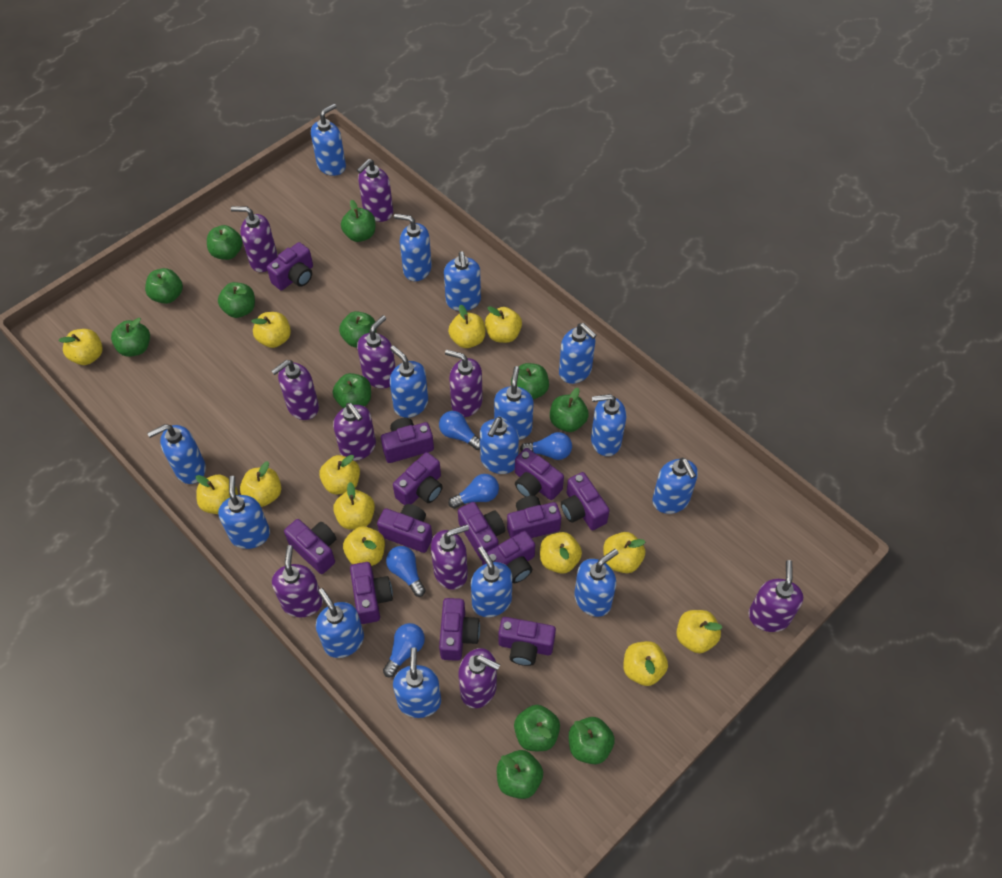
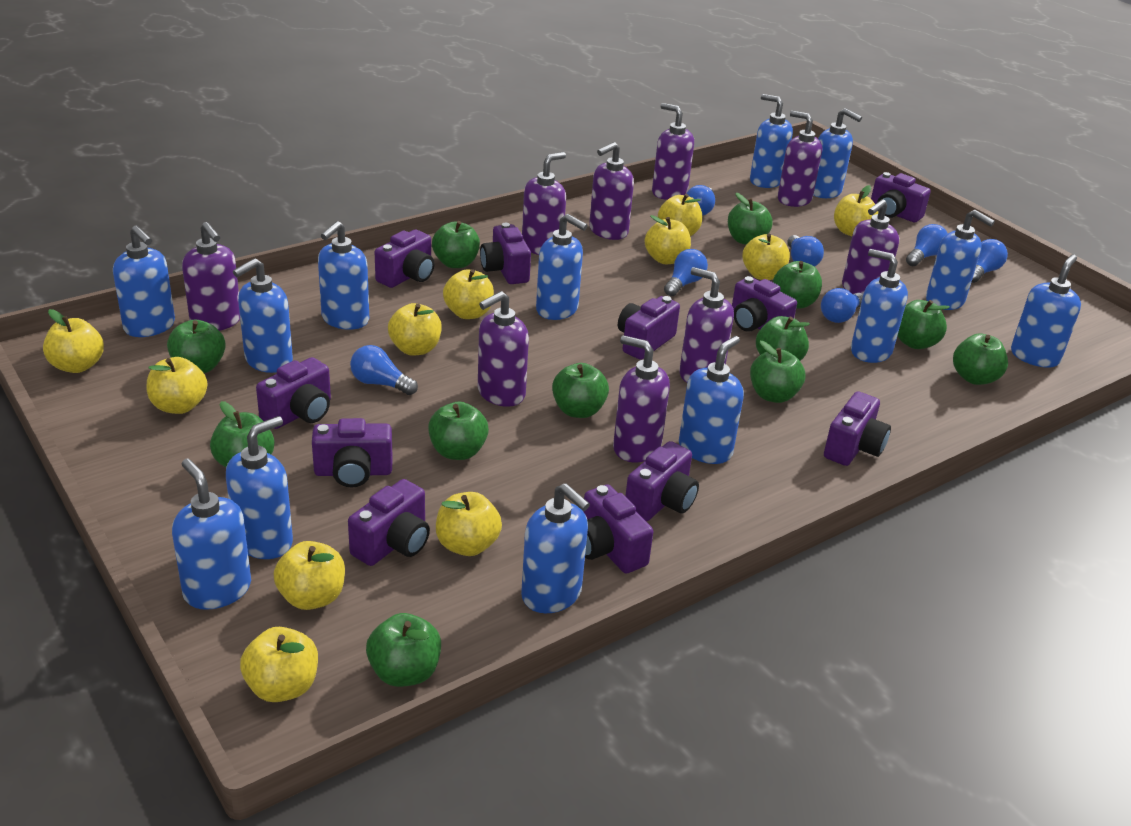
blue light bulb: [383,623,425,677] [386,546,426,597] [439,411,480,450] [448,474,499,509] [520,432,572,460] = 5 -> [350,345,418,395] [664,249,708,296] [687,185,715,216] [787,235,824,267] [821,288,863,323] [906,224,948,266] [972,239,1008,283] = 7
blue soap dispenser: [147,424,206,484] [218,476,270,549] [311,104,346,176] [316,588,364,658] [390,346,428,418] [393,647,441,718] [394,214,432,281] [444,251,481,311] [471,546,512,617] [480,417,519,474] [494,366,534,440] [559,323,597,384] [574,549,619,617] [591,394,626,456] [652,458,698,514] = 15 -> [113,226,175,337] [172,459,251,610] [226,416,293,559] [233,258,293,373] [318,221,369,330] [521,483,590,613] [536,214,588,320] [679,336,744,464] [750,94,793,188] [813,108,862,198] [851,249,908,363] [926,210,995,310] [1011,255,1081,368] = 13
purple camera: [267,242,313,290] [284,519,336,574] [350,562,393,624] [377,504,433,553] [381,418,434,463] [393,452,443,505] [439,598,480,661] [458,502,505,561] [482,531,535,583] [498,617,556,666] [507,496,561,538] [515,448,564,500] [561,472,610,530] = 13 -> [256,357,331,429] [312,418,393,487] [348,479,430,566] [375,230,435,288] [480,223,531,284] [583,484,653,574] [618,296,680,360] [625,441,699,521] [732,276,797,332] [824,391,891,466] [871,172,931,222] = 11
purple soap dispenser: [231,206,278,272] [272,360,319,420] [272,545,323,617] [333,403,376,461] [357,159,393,222] [357,315,396,388] [431,525,469,590] [445,350,483,417] [458,648,500,708] [748,560,803,632] = 10 -> [182,222,240,331] [478,291,529,407] [522,152,566,255] [589,142,634,240] [613,335,670,462] [652,103,694,200] [679,267,734,382] [778,111,822,207] [842,199,899,294] = 9
yellow apple: [58,329,103,365] [196,475,238,514] [240,461,281,507] [251,312,291,348] [319,455,360,494] [333,482,375,530] [343,526,385,566] [448,304,485,348] [485,306,522,343] [540,532,582,574] [603,532,646,573] [623,641,668,686] [676,610,722,653] = 13 -> [43,309,104,373] [147,357,208,414] [240,627,318,702] [274,541,345,610] [388,303,442,356] [436,492,502,556] [443,269,494,319] [645,215,691,264] [658,194,702,236] [742,234,790,280] [834,185,878,236] = 11

